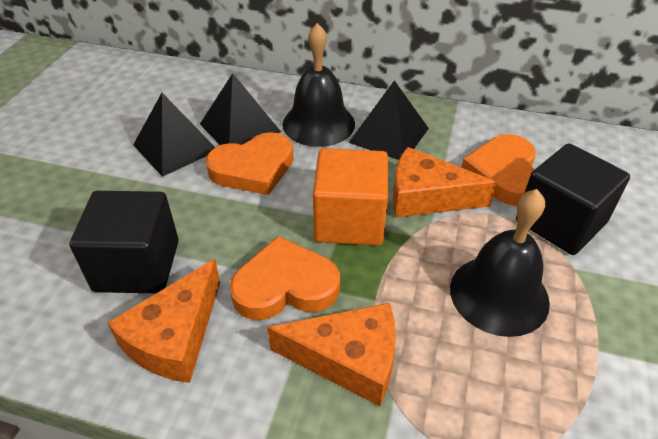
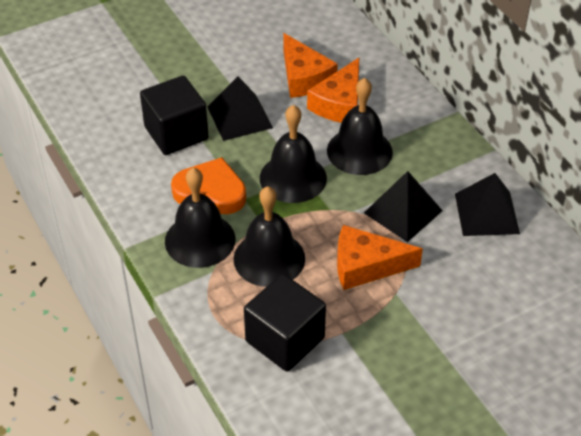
black bell: [283,23,355,147] [450,189,550,337] = 2 -> [165,167,236,268] [234,186,305,287] [260,105,327,203] [327,78,393,175] = 4
orange cube: [313,148,388,245] = 1 -> none = 0
orange heart: [206,132,294,195] [230,236,340,320] [461,134,536,206] = 3 -> [171,157,246,214] = 1

